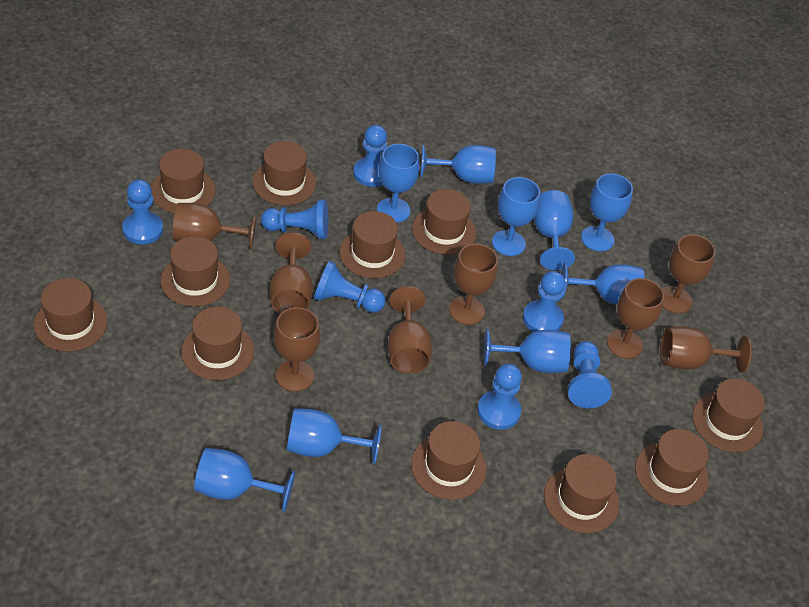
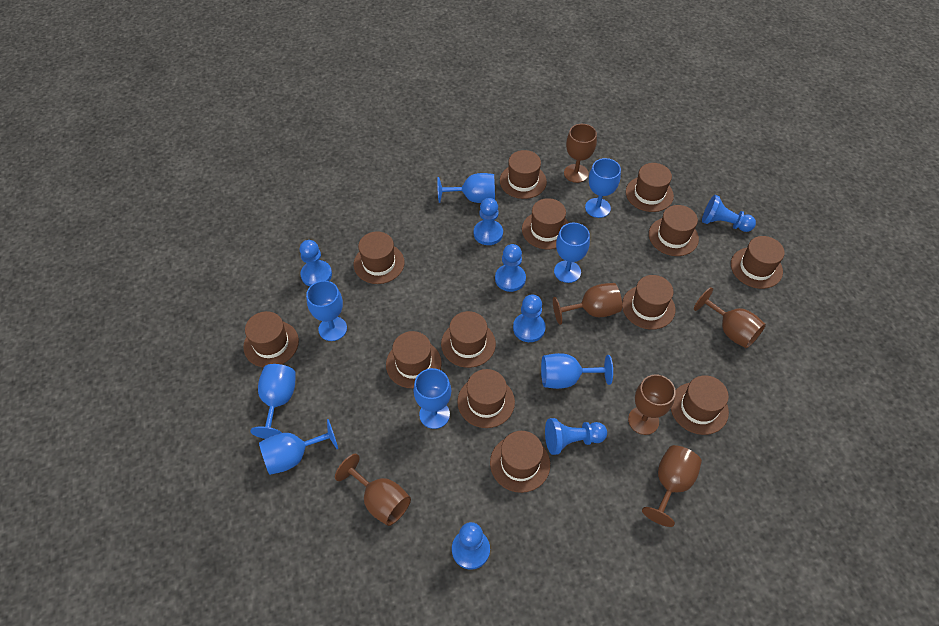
blue goblet: [194,448,295,512] [287,408,382,465] [377,144,420,223] [421,145,496,184] [484,329,571,373] [492,177,540,256] [534,190,575,270] [561,263,645,305] [581,173,633,252] = 9 -> [250,364,296,439] [259,419,338,475] [306,280,347,341] [413,368,451,429] [437,173,495,203] [541,353,613,389] [554,223,590,283] [585,158,621,218] = 8
brown goblet: [172,203,256,250] [270,233,313,314] [274,307,320,392] [388,286,432,373] [449,244,498,325] [607,278,664,359] [660,326,752,372] [662,234,716,313] = 8 -> [335,454,411,526] [553,283,622,325] [564,124,597,183] [628,374,676,435] [642,445,702,527] [694,287,766,348] = 6
brown hat: [34,278,108,352] [151,148,216,213] [160,236,230,307] [181,306,254,380] [252,141,316,205] [339,211,405,279] [411,421,486,500] [412,189,476,255] [544,454,619,533] [635,429,709,506] [692,379,765,452] = 11 -> [243,311,299,368] [354,231,405,284] [386,331,442,389] [441,311,496,368] [457,369,515,428] [490,431,550,493] [500,150,547,199] [522,198,569,249] [622,275,675,330] [626,163,674,212] [649,205,699,256] [671,375,729,435] [731,236,785,289] = 13

